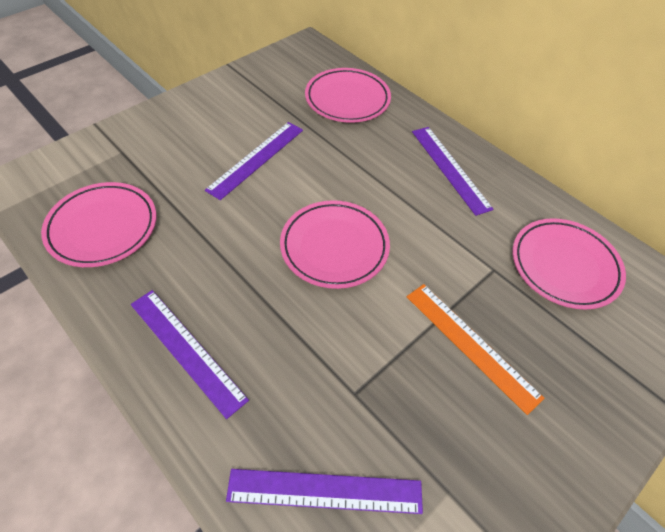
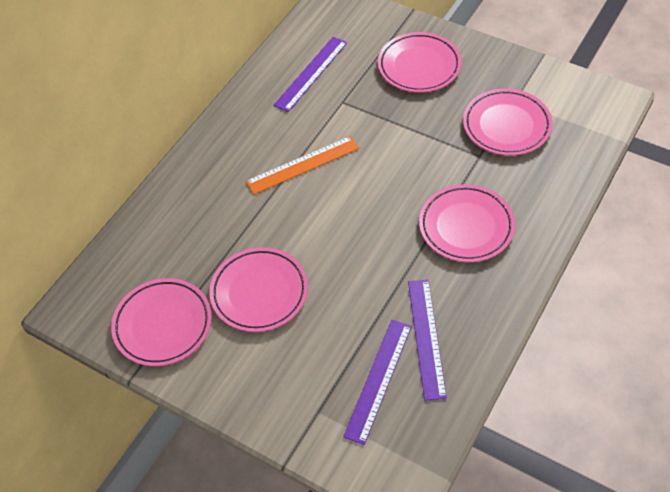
pink plate: [41,182,156,267] [280,200,390,289] [305,68,391,123] [513,218,626,310] = 4 -> [111,278,212,366] [210,247,308,332] [378,32,462,93] [419,184,515,262] [463,88,553,156] = 5
purple ruler: [131,290,249,419] [205,122,303,200] [226,469,423,514] [412,127,494,216] = 4 -> [274,37,347,112] [343,320,412,445] [408,280,447,401] = 3

